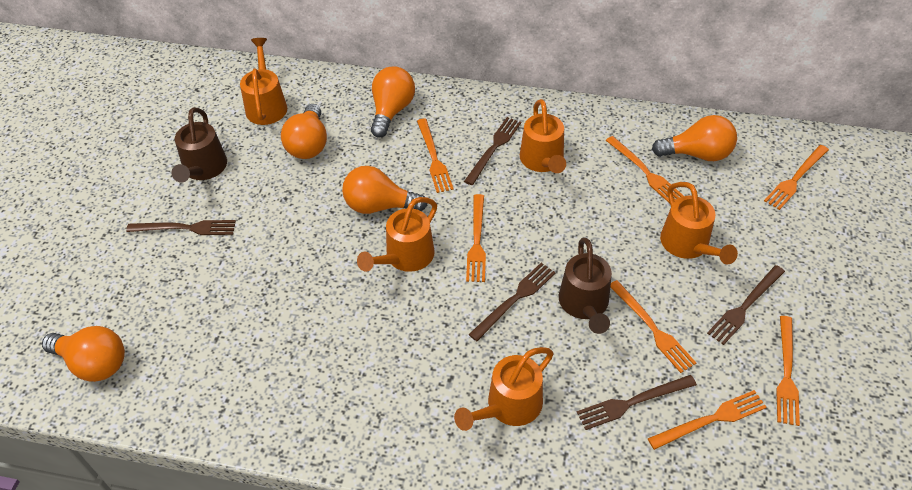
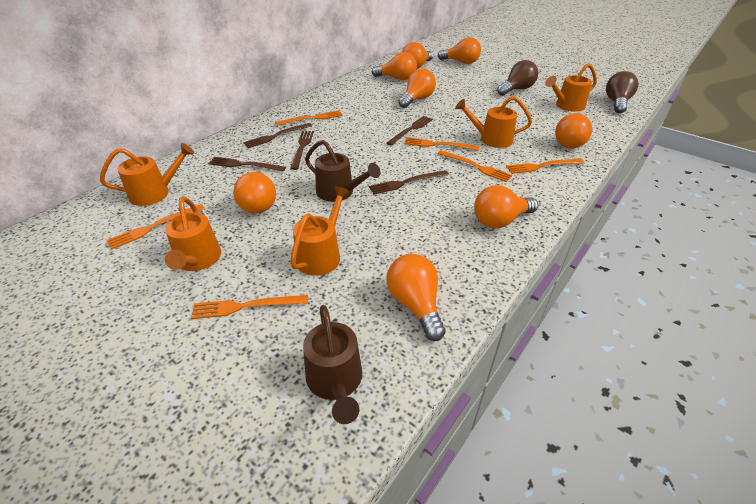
brown light bulb: none = 0 -> [497,60,538,96] [606,71,638,113] = 2
orange fork: [417,119,454,193] [466,194,486,282] [605,136,684,203] [610,280,696,373] [648,390,767,450] [764,145,829,210] [776,316,800,426] = 7 -> [107,204,205,249] [191,295,308,319] [275,111,343,126] [404,137,480,151] [438,150,512,182] [506,159,584,174] = 6
orange light bulb: [42,326,125,382] [281,104,327,159] [342,166,427,214] [371,66,415,138] [652,115,737,161] = 5 -> [233,171,276,214] [372,52,417,80] [387,254,446,341] [399,68,436,108] [402,42,433,69] [438,37,481,64] [474,185,538,228] [555,113,592,148] = 8

